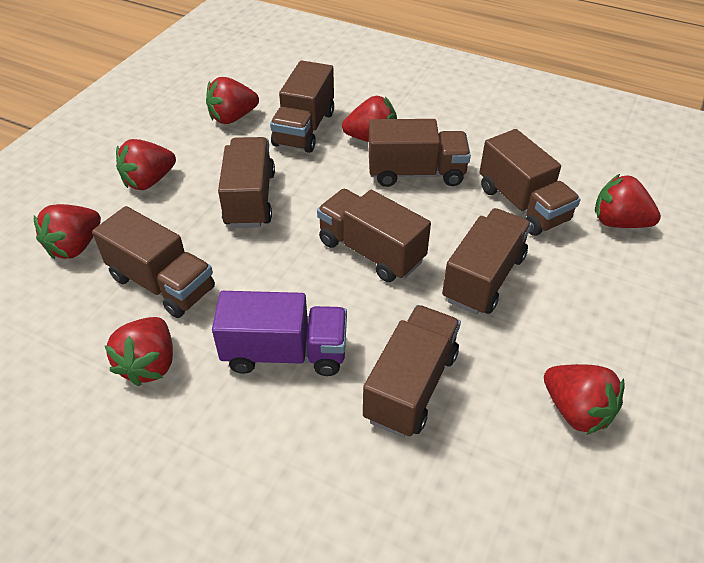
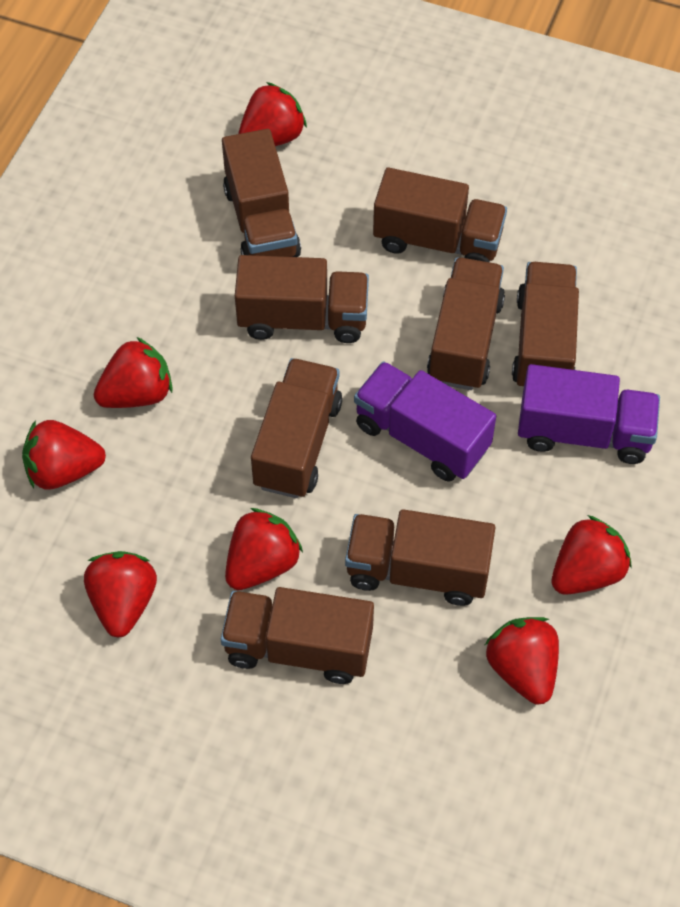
purple truck: [212,291,347,376] = 1 -> [354,361,496,482] [518,364,660,464] = 2

